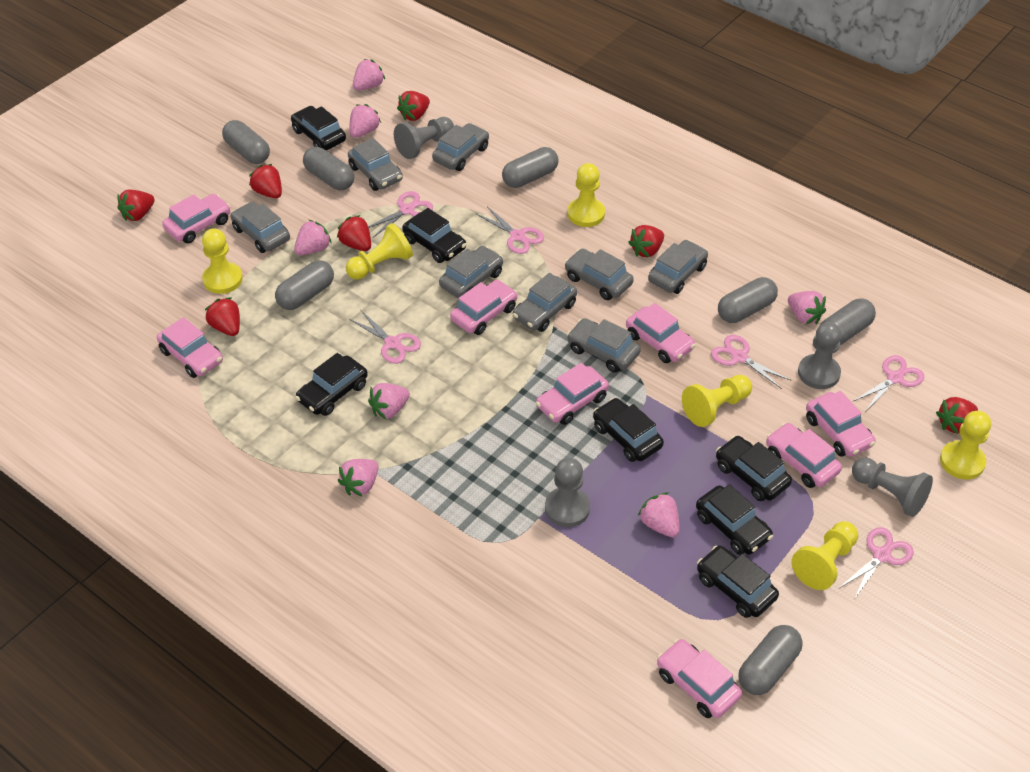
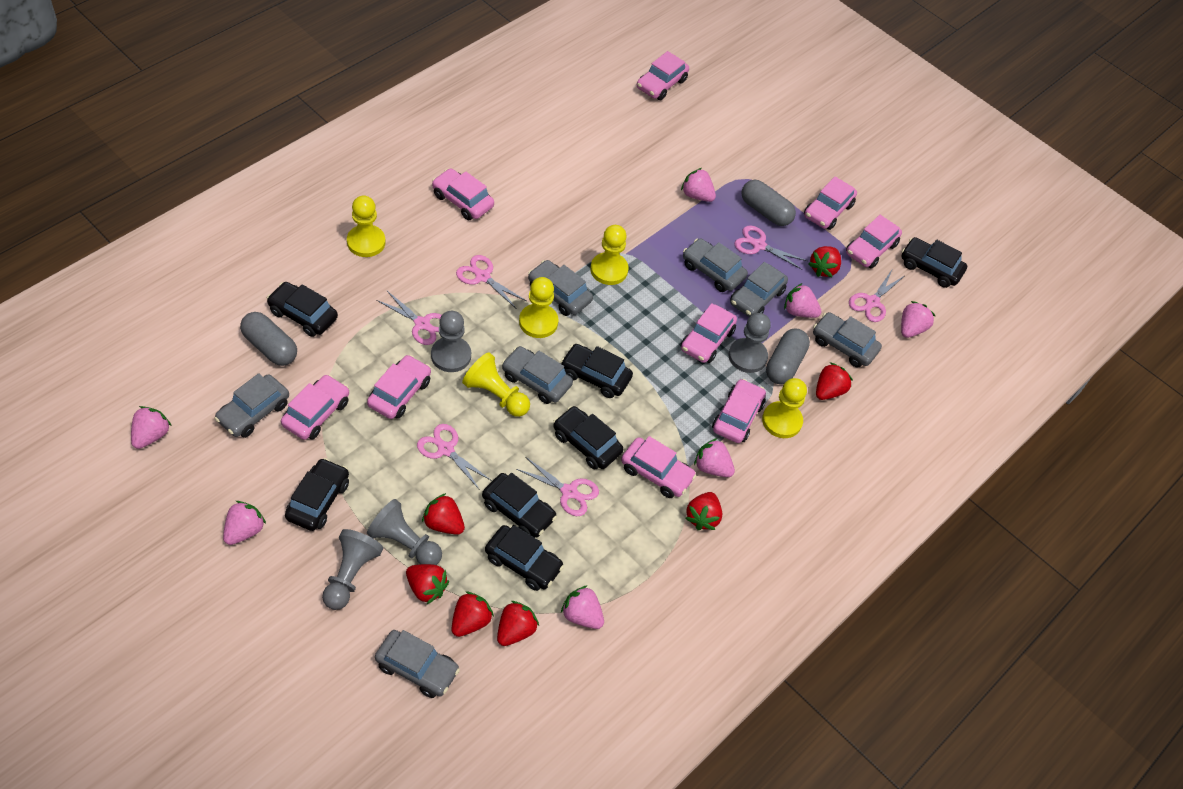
grey capsule: [222,120,270,164] [275,260,334,310] [303,147,354,190] [502,147,559,188] [718,277,778,323] [738,625,803,695] [820,298,876,345] = 7 -> [240,312,297,366] [741,180,796,226] [766,328,810,384] = 3
grey car: [231,202,290,253] [348,138,403,191] [432,123,489,171] [439,246,503,298] [513,273,577,332] [564,248,634,300] [567,318,641,373] [648,240,708,294] = 8 -> [215,373,289,438] [375,630,460,698] [502,346,573,404] [528,260,593,316] [683,238,748,292] [730,262,788,317] [813,312,882,367] = 7
pink car: [157,317,223,378] [162,194,230,243] [450,280,517,335] [536,363,609,425] [626,303,696,363] [657,639,742,718] [766,423,842,488] [806,391,876,457] = 8 -> [281,375,349,440] [367,355,431,419] [432,168,494,220] [621,436,696,498] [637,51,689,100] [681,303,737,363] [712,379,766,443] [804,176,857,230] [846,215,902,269] = 9
yellow pawn: [202,228,243,294] [346,223,413,280] [567,163,605,227] [682,375,752,427] [791,521,858,590] [940,411,991,480] = 6 -> [347,195,386,257] [462,352,530,417] [519,277,558,338] [590,225,629,285] [762,378,807,438] = 5

